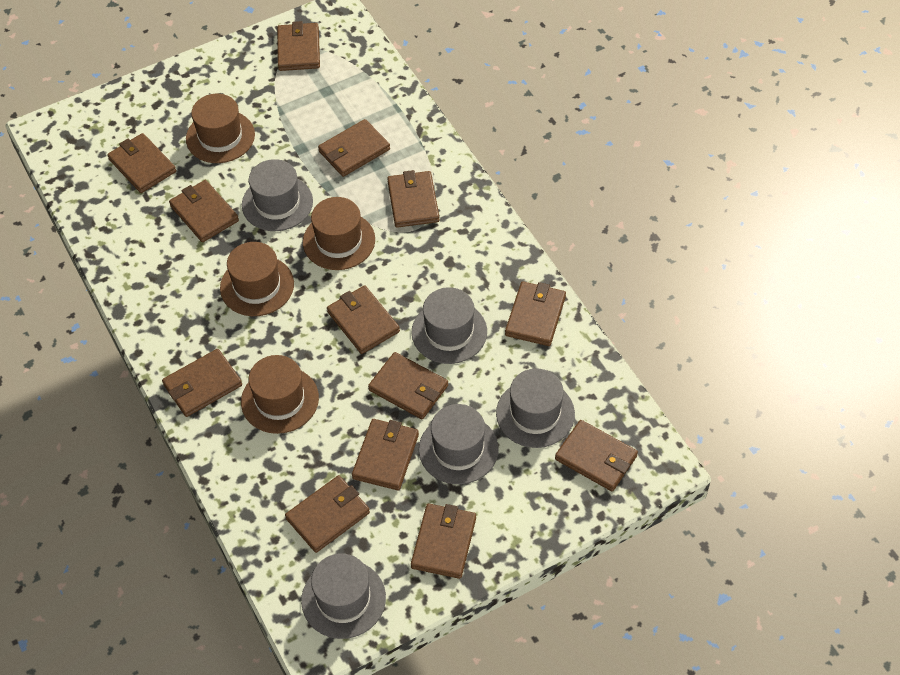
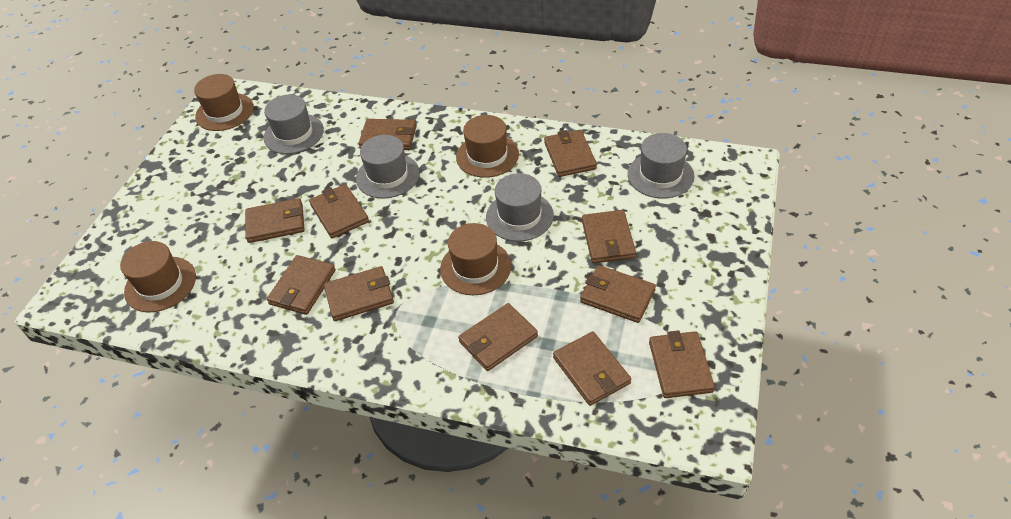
brown wallet: [107,133,176,193] [162,349,242,417] [169,180,239,242] [277,21,320,71] [285,475,370,553] [318,119,390,177] [327,285,400,354] [352,419,419,490] [368,352,448,419] [387,170,440,228] [411,503,476,579] [505,281,566,346] [555,420,638,491] = 13 -> [245,198,305,243] [267,255,336,315] [309,184,369,238] [324,266,394,321] [359,119,417,150] [458,303,538,371] [544,130,597,177] [553,332,631,406] [580,265,656,323] [582,210,636,263] [649,330,715,398] = 11
grey hat: [242,159,313,231] [301,554,386,639] [411,287,487,364] [419,404,498,484] [496,368,575,448] = 5 -> [264,95,324,154] [356,135,420,199] [486,173,554,242] [628,133,694,199] = 4

